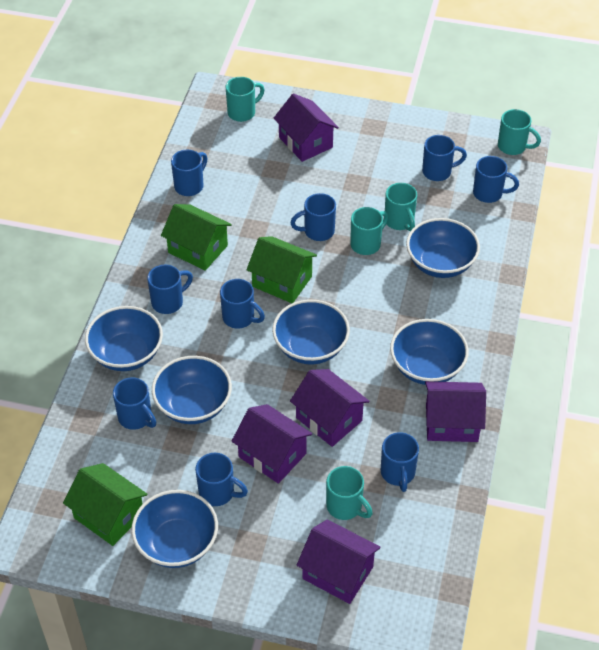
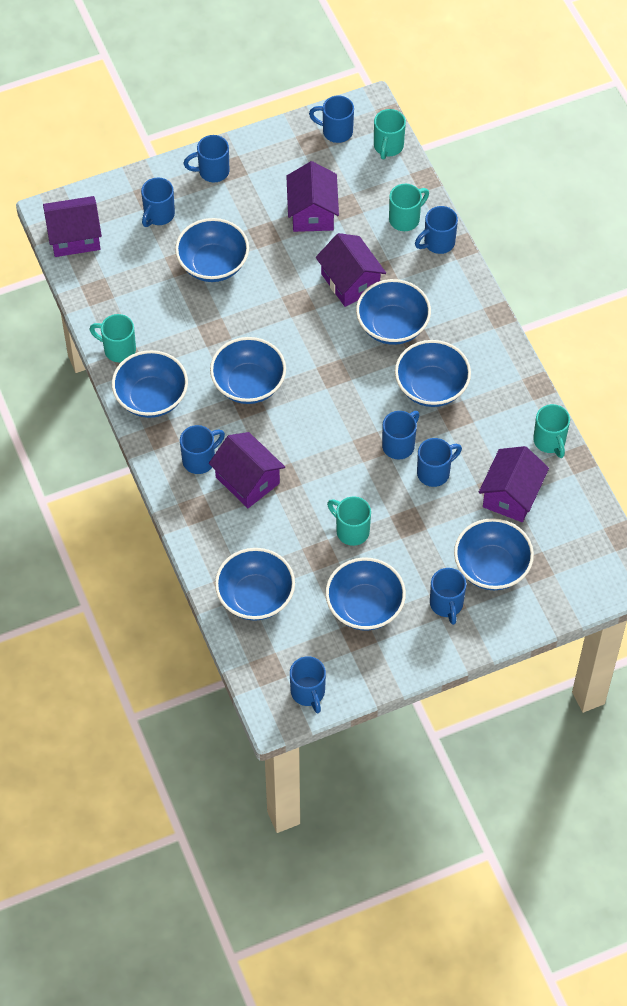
blue bowl: [85,306,163,371] [131,490,218,568] [152,356,232,424] [272,299,350,365] [390,319,469,385] [406,218,480,278] = 6 -> [112,350,188,418] [175,218,249,282] [210,337,286,404] [215,548,295,621] [325,557,406,631] [356,279,431,345] [395,340,471,407] [454,518,534,590] = 8
green house: [63,463,147,546] [161,204,232,271] [246,236,317,303] = 3 -> none = 0

